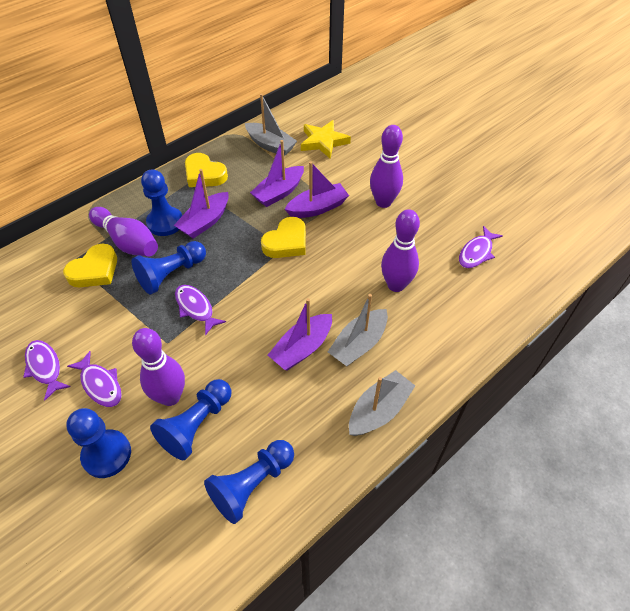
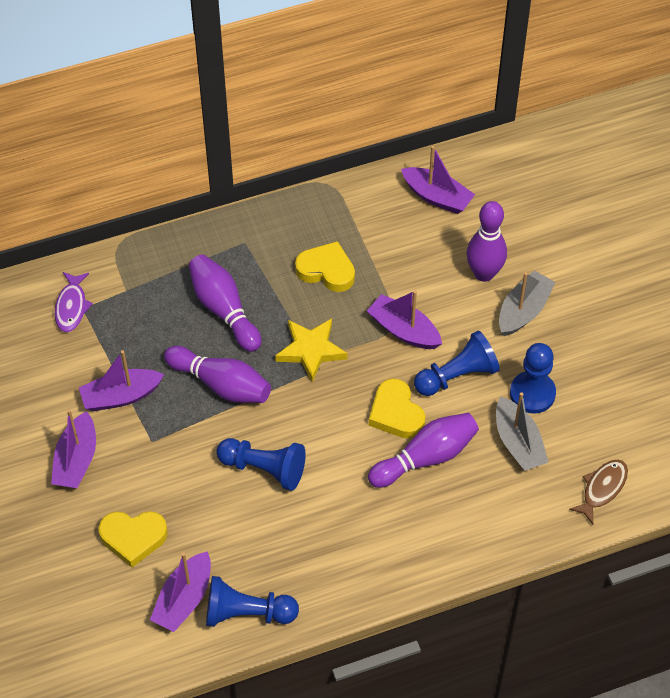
blue pawn: [66,408,131,478] [132,241,206,295] [141,169,182,236] [150,379,232,460] [204,440,294,524] = 5 -> [206,576,299,627] [216,438,306,491] [414,331,500,396] [510,343,556,413] = 4
brown fish: none = 0 -> [569,460,628,524] = 1
grey boat: [245,94,297,156] [328,294,388,366] [349,370,415,436] = 3 -> [496,392,549,471] [499,270,556,336] = 2
purple boat: [174,169,229,238] [250,140,304,207] [268,298,332,370] [285,161,349,218] = 4 -> [51,409,96,488] [79,350,164,411] [150,551,211,632] [367,290,442,349] [401,146,475,214] = 5
purple fish: [23,340,71,401] [67,351,122,407] [175,285,226,335] [459,226,503,268] = 4 -> [55,272,93,332] = 1

